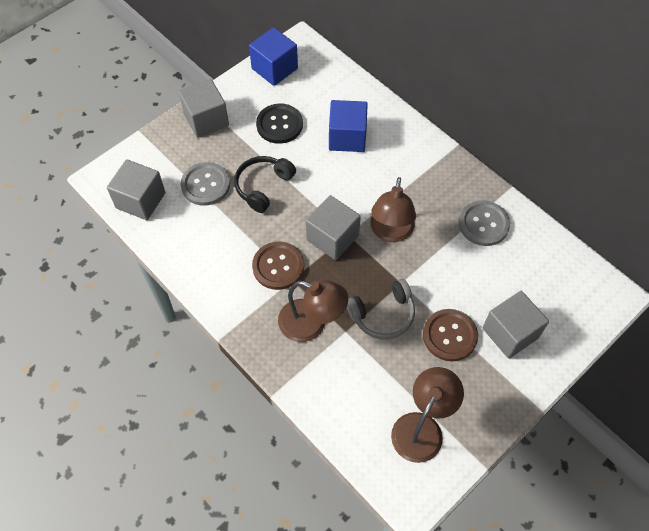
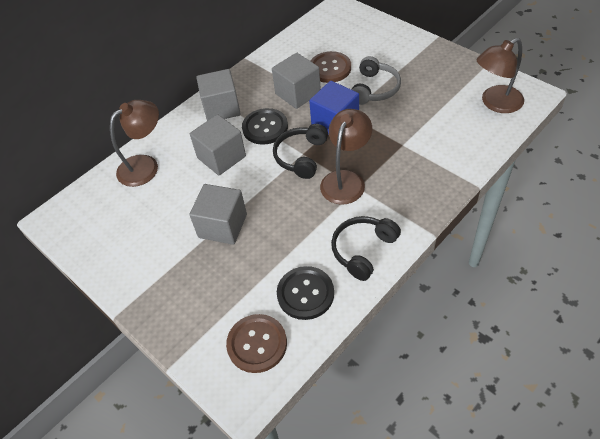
black button: [256,103,303,144] = 1 -> [242,108,288,145] [277,266,334,320] = 2
black headphones: [234,156,296,213] = 1 -> [273,124,328,179] [331,216,401,281] = 2
blue cube: [249,27,298,86] [329,100,368,152] = 2 -> [309,81,359,134] = 1
grey button: [181,162,230,206] [459,200,510,246] = 2 -> none = 0

